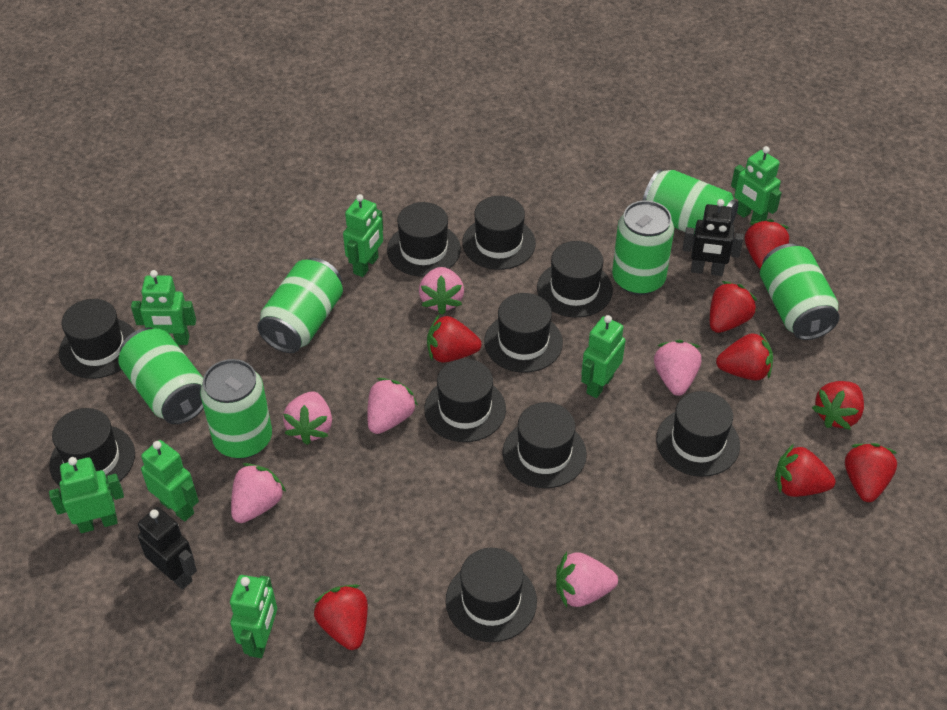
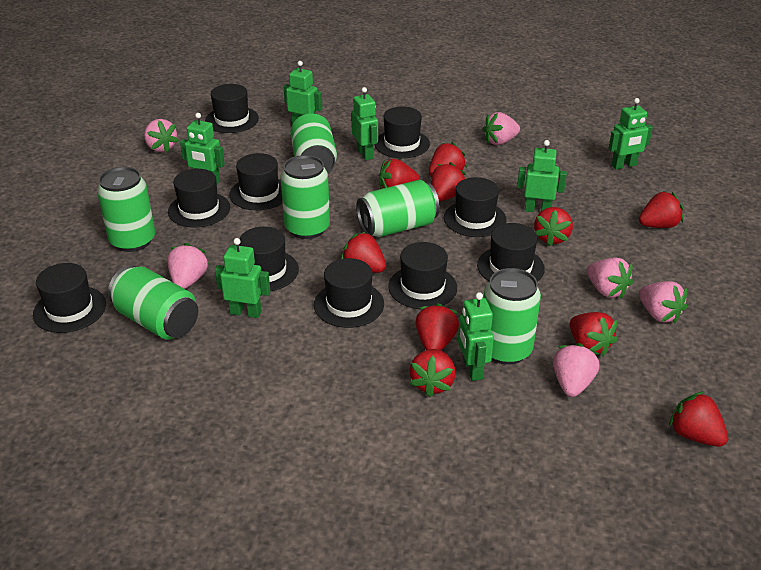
black robot: [138,507,197,590] [683,199,744,276] = 2 -> none = 0
red strawberry: [314,584,368,650] [427,315,481,362] [710,281,757,333] [716,332,773,381] [745,219,789,269] [775,444,835,497] [812,381,864,430] [845,443,897,502] = 8 -> [341,232,386,273] [379,159,420,189] [409,349,456,397] [415,303,459,350] [429,142,467,177] [431,162,466,202] [534,207,573,247] [570,312,618,356] [639,191,683,228] [669,391,728,447] = 10

